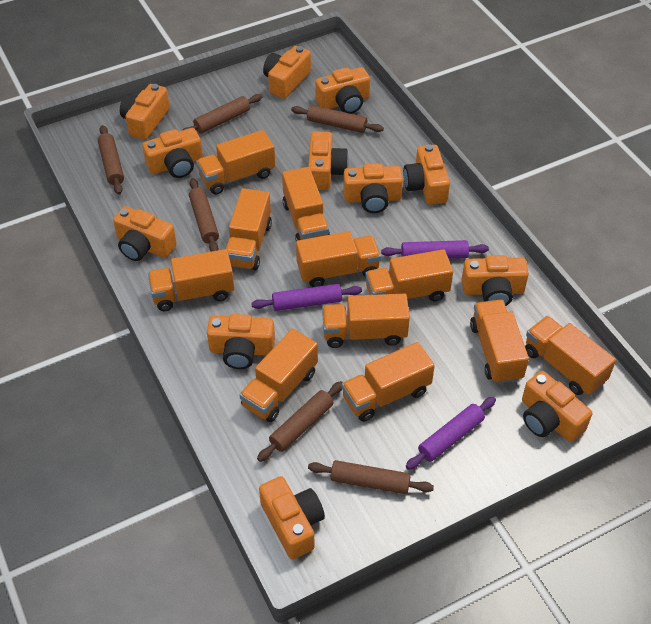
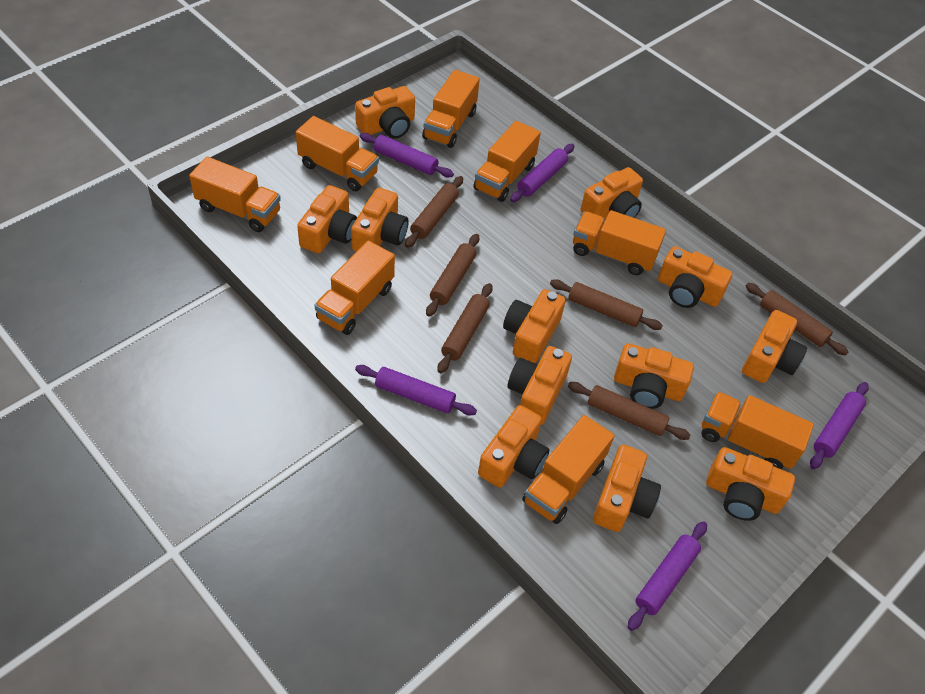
orange truck: [148,249,234,311] [196,130,275,195] [226,188,272,271] [239,329,318,422] [282,167,330,241] [296,231,381,287] [322,293,410,348] [342,342,435,422] [365,249,453,302] [470,300,529,384] [525,316,616,395] = 11 -> [189,157,281,232] [296,116,379,191] [315,241,395,335] [422,70,480,148] [473,121,541,202] [522,415,615,524] [573,210,666,275] [702,392,814,469] = 8
purple rolling pin: [251,284,362,311] [381,240,489,259] [406,397,496,470] = 3 -> [355,365,477,416] [360,133,454,177] [510,144,574,202] [628,521,707,631] [810,382,869,469] = 5

